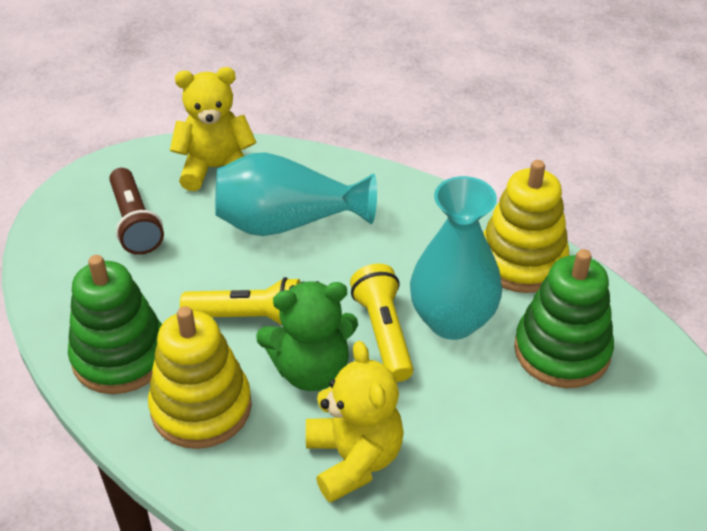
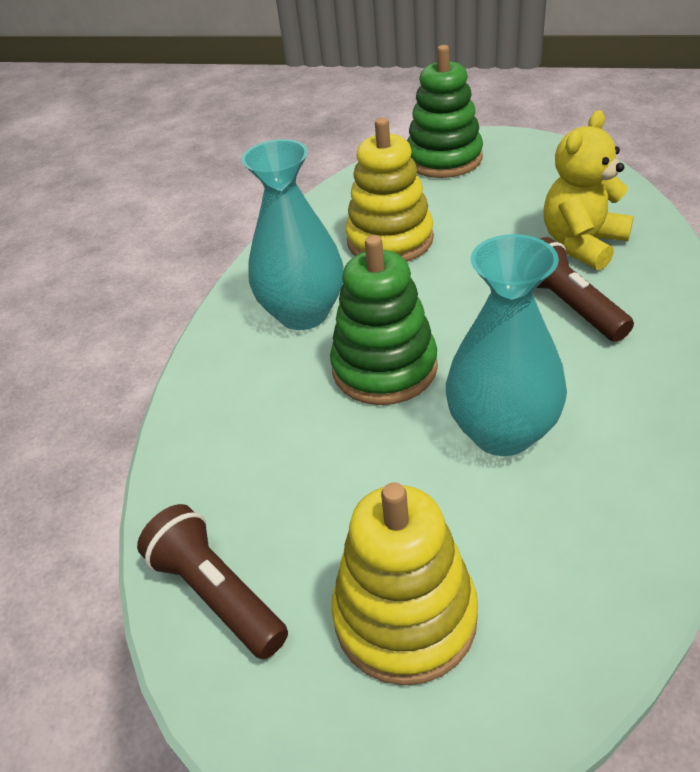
brown flashlight: [109,168,164,255] = 1 -> [137,504,288,659] [536,237,634,342] = 2
green teddy bear: [256,281,358,391] = 1 -> none = 0
yellow flashlight: [180,277,301,325] [350,264,414,382] = 2 -> none = 0
yellow teddy bear: [170,67,256,191] [306,341,404,503] = 2 -> [544,110,634,270] = 1

